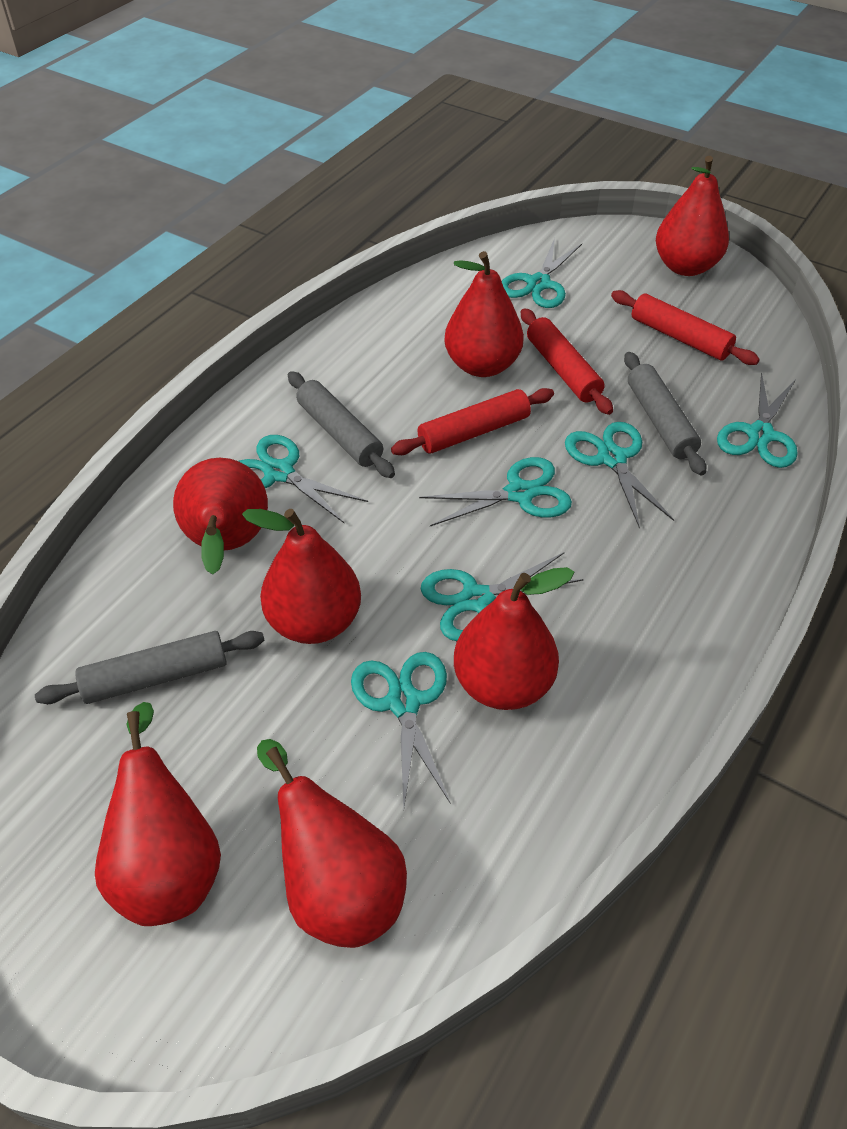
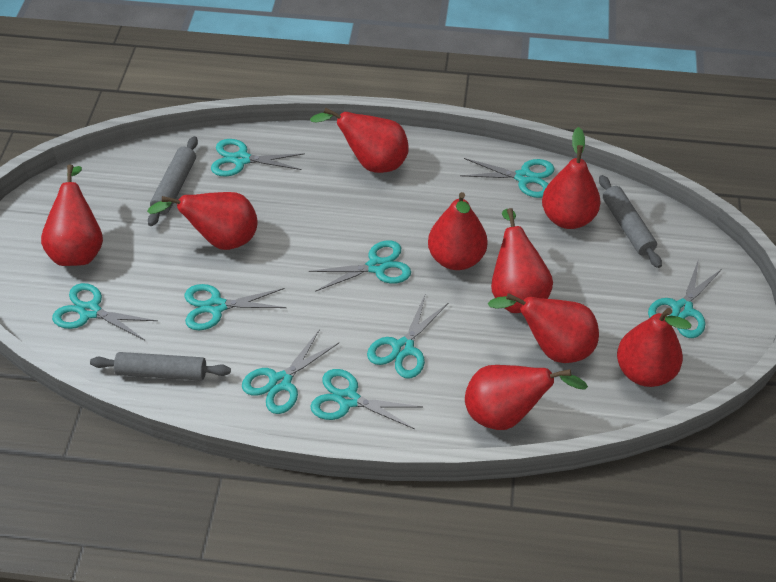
red pear: [95,702,221,926] [173,458,268,575] [242,509,361,644] [257,739,407,948] [444,251,524,377] [454,567,575,710] [656,156,729,276] = 7 -> [41,164,103,266] [147,192,258,250] [310,108,409,173] [428,192,488,270] [465,365,588,430] [488,293,599,363] [491,208,553,313] [542,127,601,229] [617,308,691,387] = 9
red rolling pin: [391,388,554,455] [521,308,613,415] [611,290,760,365] = 3 -> none = 0
turquoise scissors: [239,435,368,524] [351,652,451,807] [419,457,572,526] [421,552,584,641] [502,238,582,308] [565,422,674,529] [717,372,798,468] = 7 -> [52,283,158,340] [185,284,286,330] [211,139,305,177] [242,329,339,414] [308,240,411,292] [310,369,422,429] [367,295,448,378] [460,158,554,198] [648,259,723,338] = 9

